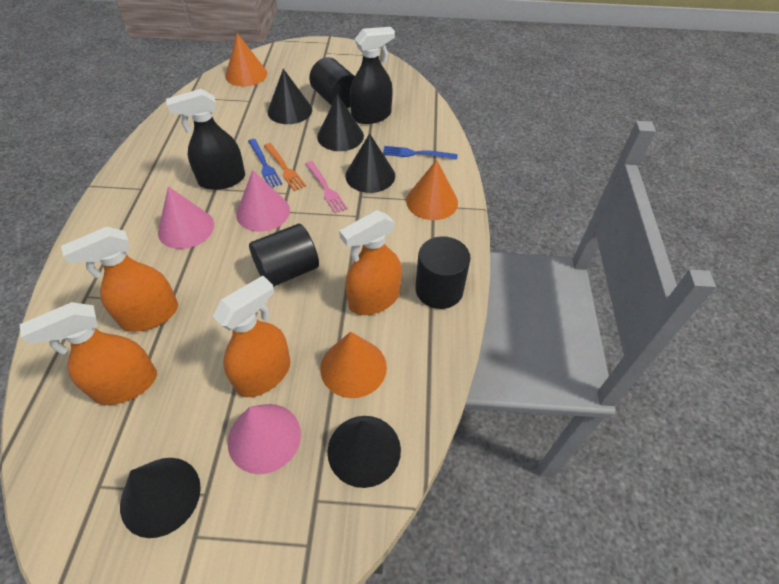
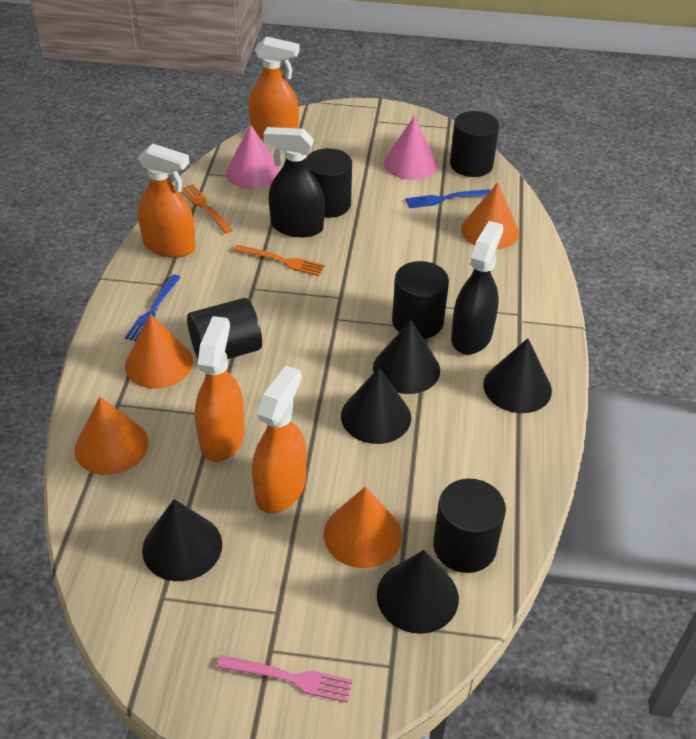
black cylinder: [249,224,319,287] [309,57,355,108] [415,236,471,309] = 3 -> [187,298,262,359] [306,148,352,218] [392,261,449,339] [433,479,506,573] [450,111,499,177] = 5
orange cone: [225,33,267,87] [320,332,387,398] [406,160,458,220] = 3 -> [75,397,149,475] [125,314,193,389] [324,487,402,568] [461,183,519,250] = 4
orange fork: [264,143,306,191] = 1 -> [181,184,233,234] [233,245,325,276] = 2
pink cone: [158,186,214,249] [228,404,301,474] [236,170,290,232] = 3 -> [226,124,280,189] [384,116,437,180] = 2

